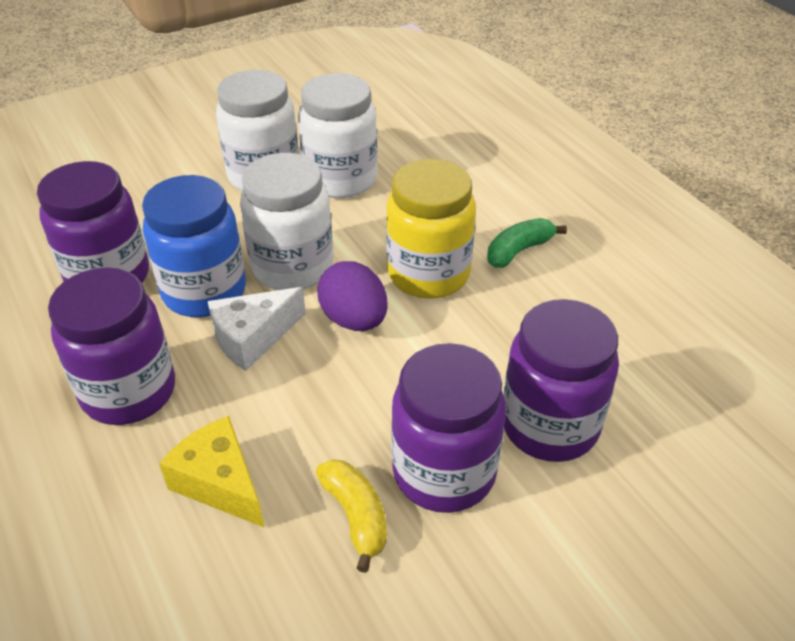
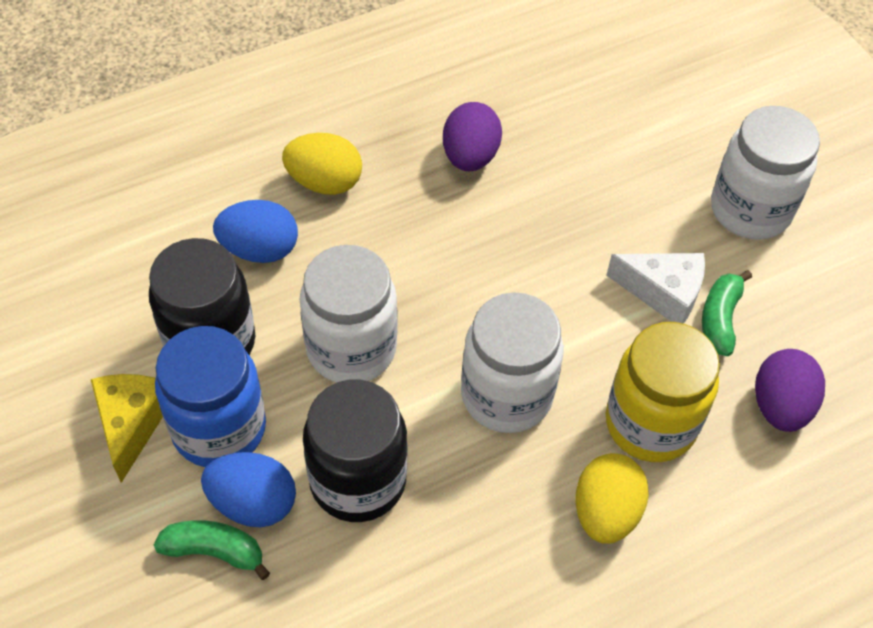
black jar: none = 0 -> [149,238,255,355] [303,380,408,522] = 2
blue egg: none = 0 -> [201,452,296,527] [213,200,298,263] = 2
green banana: [487,218,567,268] = 1 -> [154,520,270,580] [702,270,752,356] = 2
purple egg: [317,261,388,331] = 1 -> [443,102,502,171] [755,349,825,432] = 2
purple jar: [37,161,149,283] [48,268,175,425] [391,343,506,513] [503,299,619,462] = 4 -> none = 0
yellow banana: [316,459,387,573] = 1 -> none = 0
yellow egg: none = 0 -> [282,133,362,195] [575,453,649,544] = 2

